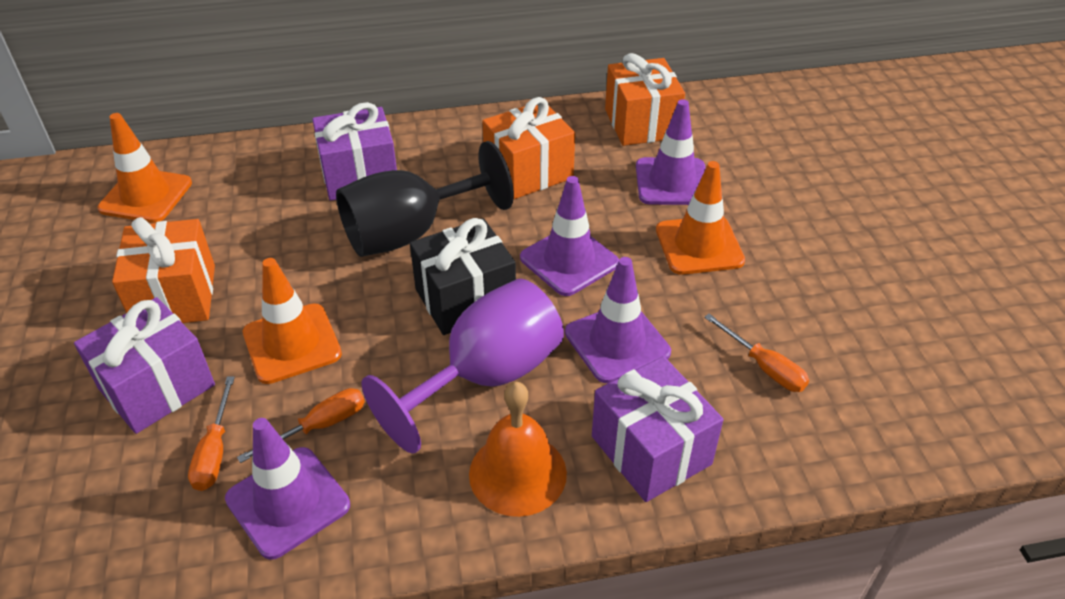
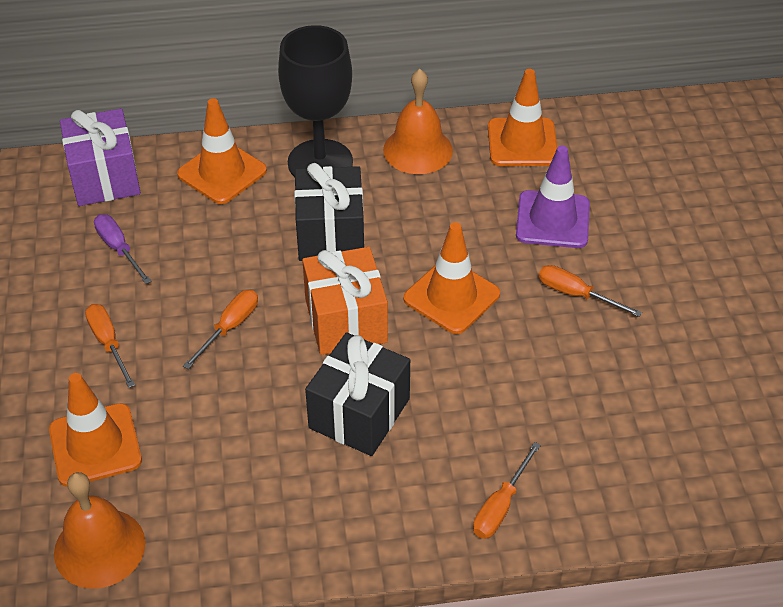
black gift: [410,218,516,335] = 1 -> [294,163,364,261] [305,332,410,456] = 2
orange bell: [469,382,567,517] = 1 -> [54,472,145,589] [383,69,453,174] = 2
orange gift: [112,217,215,323] [482,97,575,199] [605,53,685,146] = 3 -> [302,247,388,355] = 1
orange screwdriver: [188,376,235,491] [237,388,365,463] [704,314,809,392] = 3 -> [85,304,135,388] [183,290,258,369] [473,442,541,539] [539,265,642,317] = 4
orange traffic cone: [98,113,192,223] [243,258,342,384] [656,161,745,275] = 3 -> [49,373,142,487] [177,98,267,204] [403,222,500,334] [488,69,558,166] = 4
purple gift: [74,297,215,434] [312,102,397,201] [592,356,723,502] = 3 -> [60,108,141,206] = 1
purple goblet: [362,279,564,454] = 1 -> none = 0
purple screwdriver: none = 0 -> [94,214,152,284] = 1
purple traffic cone: [225,418,350,560] [520,176,619,296] [565,257,671,383] [636,99,706,205] = 4 -> [516,146,590,248] = 1

